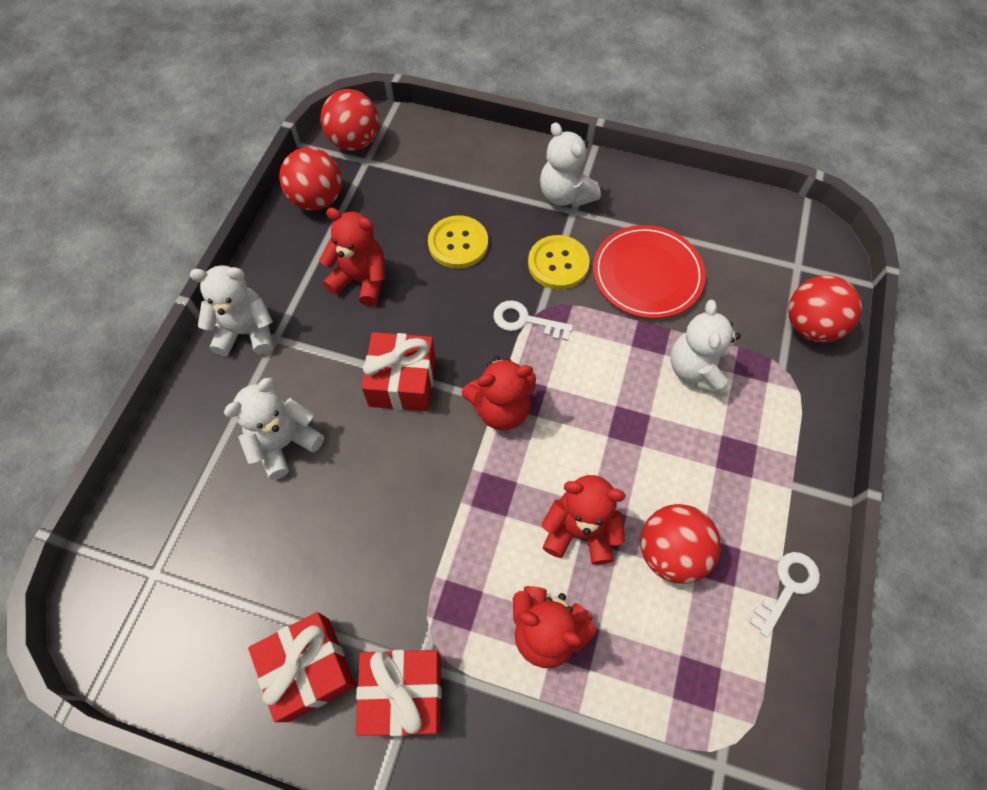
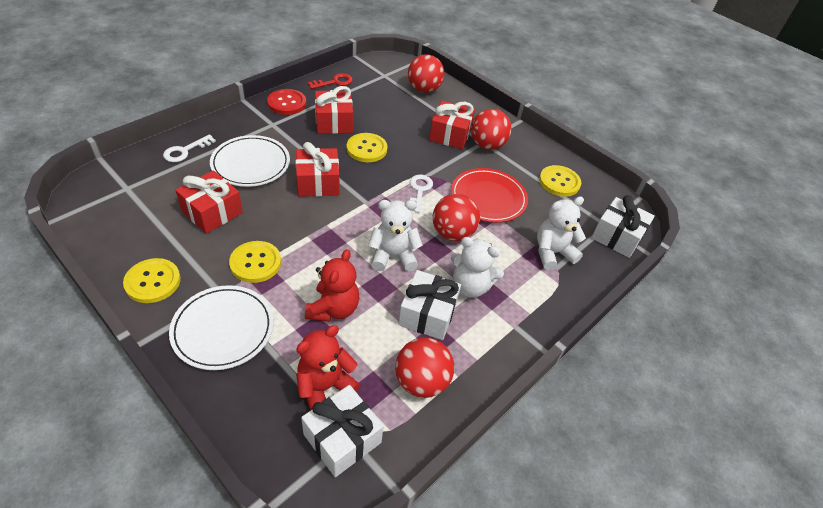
red button: none = 0 -> [267,89,306,115] = 1
red gift: [248,612,356,722] [356,650,442,736] [361,332,436,411] = 3 -> [175,170,243,234] [295,142,339,197] [315,86,353,134] [429,100,475,149] = 4
red key: none = 0 -> [308,73,353,89] = 1
red teddy bear: [319,208,385,306] [462,356,536,430] [513,586,597,668] [541,475,625,565] = 4 -> [296,325,360,411] [305,249,359,322] = 2
white gift: none = 0 -> [301,385,384,477] [398,270,461,340] [591,195,655,258] = 3
white plate: none = 0 -> [169,285,273,370] [210,135,290,187] = 2
white teddy bear: [190,265,273,356] [224,378,324,480] [540,122,601,207] [670,300,741,396] = 4 -> [368,200,423,271] [451,237,504,298] [537,196,586,270] = 3
yellow button: [428,215,488,269] [528,235,590,289] = 2 -> [123,258,181,303] [229,241,281,283] [347,133,387,162] [539,165,581,197] = 4

